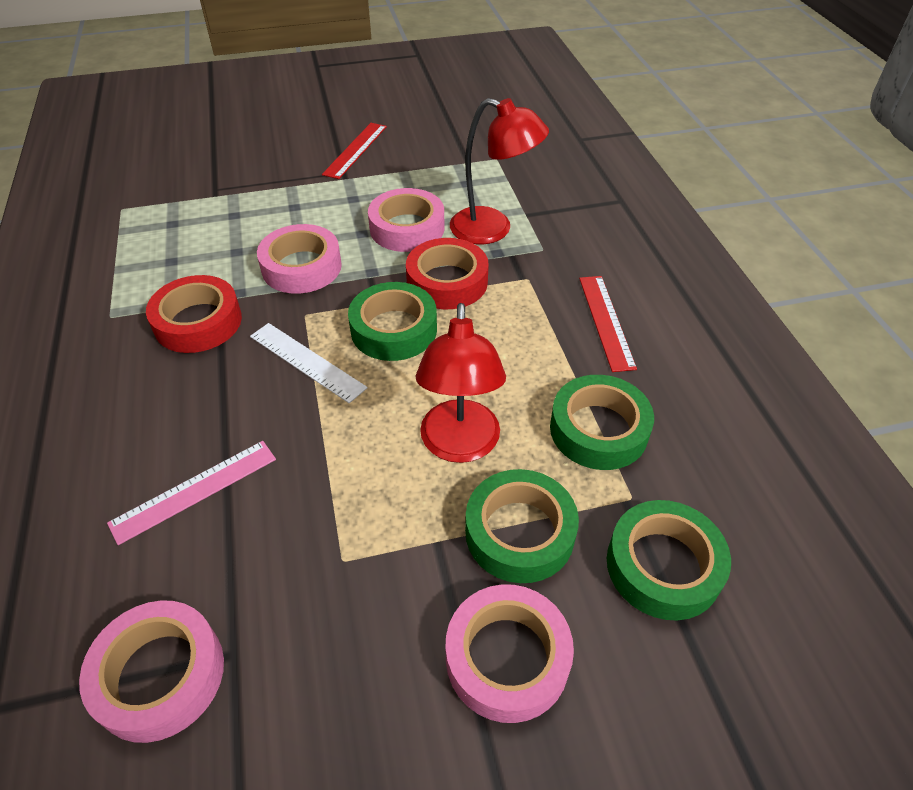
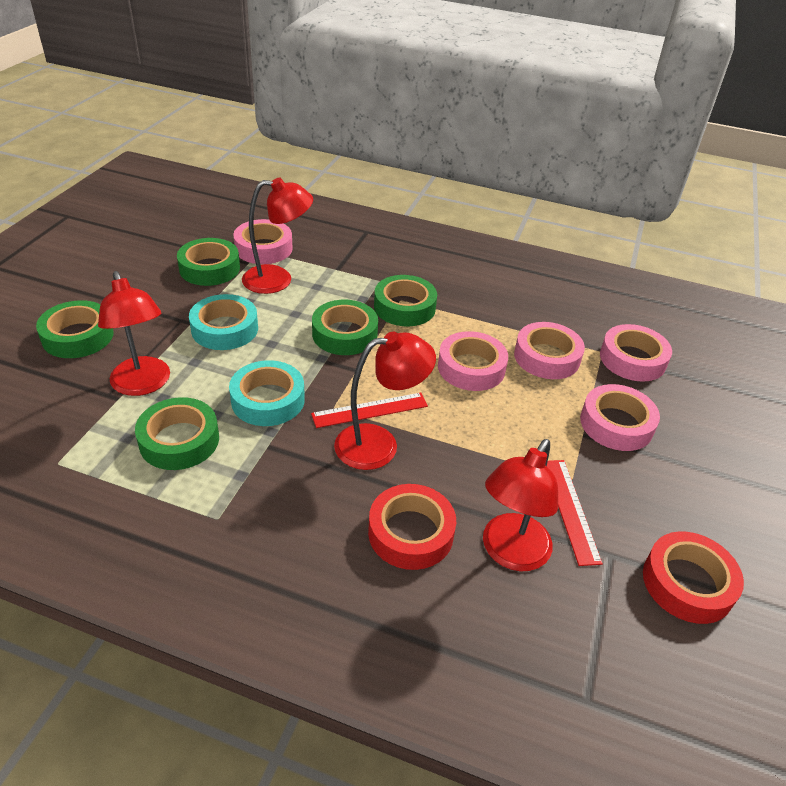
green tape: [348,282,437,361] [465,469,579,583] [550,375,654,470] [607,500,731,621] = 4 -> [36,300,114,358] [135,397,219,470] [177,238,240,286] [312,300,378,355] [374,275,437,326] = 5
pink ruler: [107,441,276,545] = 1 -> none = 0
pink tape: [79,600,224,743] [257,224,342,294] [368,188,444,252] [445,584,574,723] = 4 -> [233,219,293,264] [438,331,508,391] [514,322,585,379] [580,384,660,451] [600,324,672,382] = 5
red lamp: [416,303,506,463] [450,98,549,244] = 2 -> [98,271,170,396] [242,178,313,294] [334,332,436,470] [483,439,558,571] = 4
turquoise tape: none = 0 -> [189,294,258,350] [229,360,305,426] = 2
white ruler: [250,323,367,403] = 1 -> none = 0

